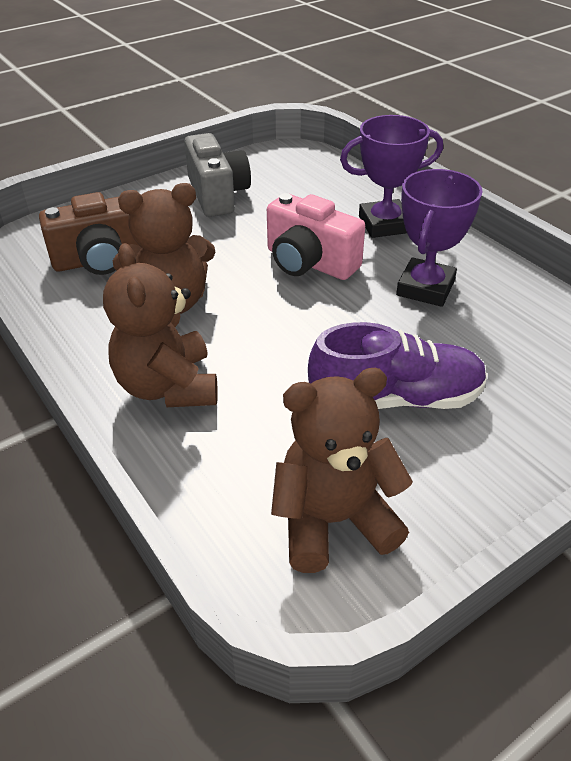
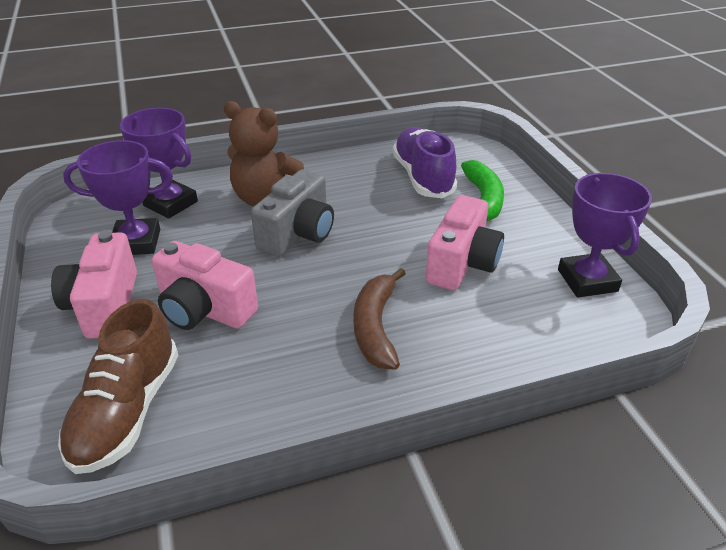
brown banana: none = 0 -> [353,268,406,370] = 1
brown camera: [39,192,142,275] = 1 -> none = 0
brown shoe: none = 0 -> [58,299,179,474] = 1
brown teddy bear: [103,243,218,407] [113,183,216,314] [271,368,413,573] = 3 -> [224,101,304,206] = 1
green banana: none = 0 -> [461,160,504,221] = 1
pink camera: [267,193,365,280] = 1 -> [51,231,137,339] [152,241,258,330] [426,195,504,290] = 3
purple trophy: [340,115,443,238] [396,169,483,307] = 2 -> [63,140,173,255] [120,108,198,219] [558,173,652,298] = 3

